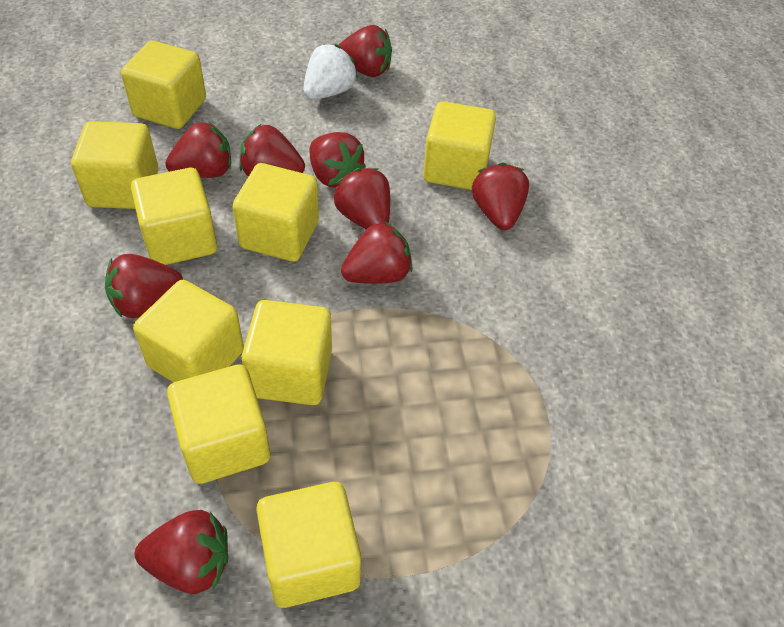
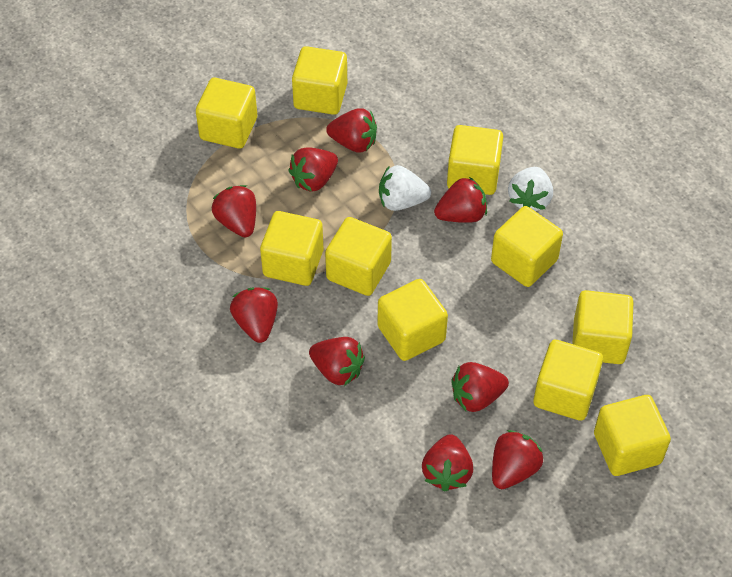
white strawberry: [303,44,358,99] = 1 -> [379,165,431,211] [508,167,553,211] = 2
yellow cube: [71,121,158,209] [121,41,206,129] [131,168,217,265] [133,280,244,383] [167,365,270,484] [232,163,319,262] [242,300,332,405] [256,482,361,608] [423,101,496,190] = 9 -> [196,78,257,149] [260,211,323,286] [292,46,347,115] [325,217,392,296] [378,279,448,361] [447,125,503,195] [491,206,563,287] [533,340,603,421] [572,290,633,364] [594,395,671,476] = 10

